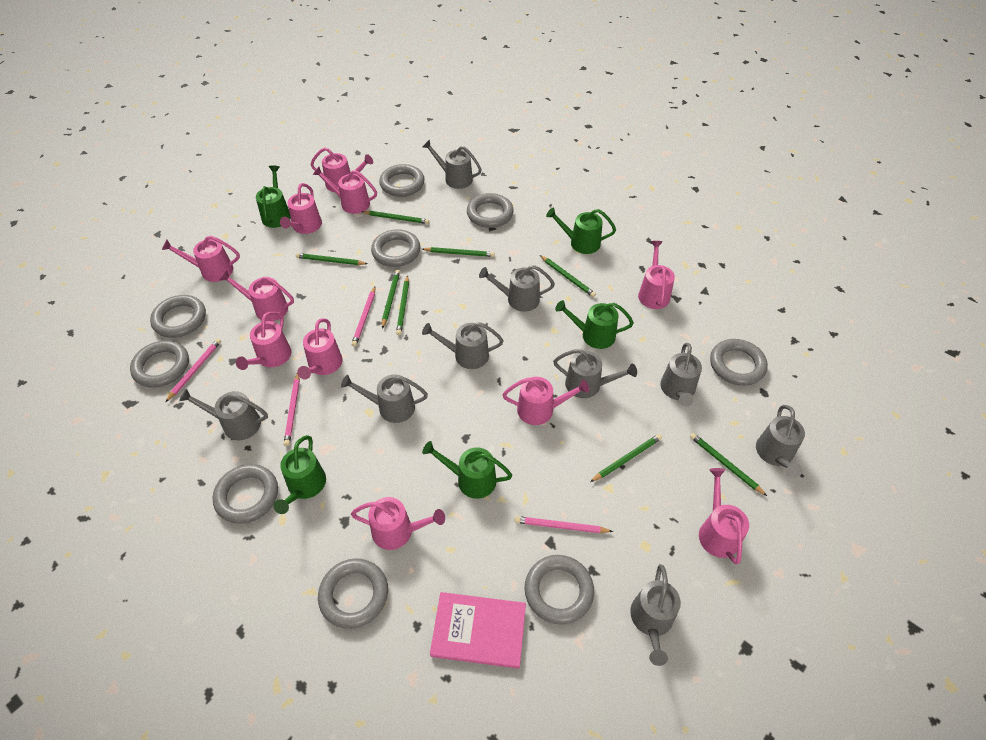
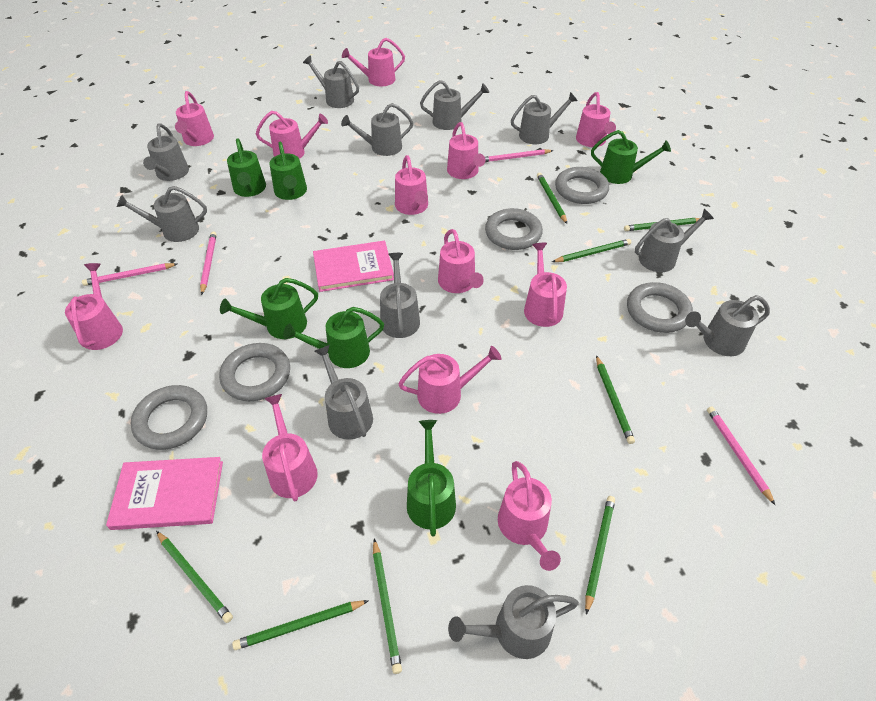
green watering can: [256,165,291,228] [273,435,326,514] [422,441,512,499] [546,208,616,254] [555,300,634,349] = 5 -> [220,278,318,339] [227,139,266,197] [270,141,307,200] [283,307,384,368] [407,420,456,536] [591,130,671,184] = 6
grey ring: [130,340,189,388] [150,295,206,338] [212,464,278,524] [318,558,388,629] [371,229,421,267] [379,164,425,197] [467,193,514,228] [524,555,594,625] [710,339,768,386] = 9 -> [130,385,207,450] [219,343,290,401] [485,208,543,250] [555,167,609,204] [627,282,693,333] = 5
grey watering can: [179,389,268,440] [341,374,428,423] [422,322,504,369] [423,139,482,189] [479,265,555,312] [553,349,637,398] [630,564,681,666] [660,343,702,406] [756,405,805,478] = 9 -> [117,186,207,242] [143,124,189,181] [303,55,359,108] [314,345,373,440] [341,103,413,156] [380,253,420,338] [420,80,489,130] [448,585,579,659] [511,92,578,144] [635,209,714,272] [685,295,770,356] = 11
pink book: [430,592,526,669] = 1 -> [106,457,223,530] [313,240,394,292] = 2
pink watering can: [162,236,240,282] [220,270,294,321] [236,311,291,370] [280,183,322,234] [297,318,343,379] [310,147,373,192] [313,167,377,214] [351,497,445,550] [503,377,589,425] [638,241,675,309] [699,468,749,564] = 11 -> [65,263,123,350] [175,91,214,146] [256,111,328,159] [262,394,318,501] [342,38,405,86] [395,155,428,215] [398,346,501,414] [438,229,484,293] [447,122,486,179] [498,461,561,571] [524,243,567,327] [576,92,616,147] = 12

